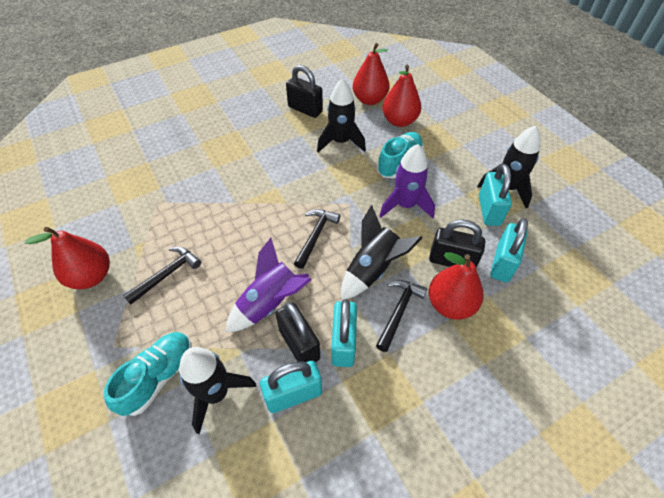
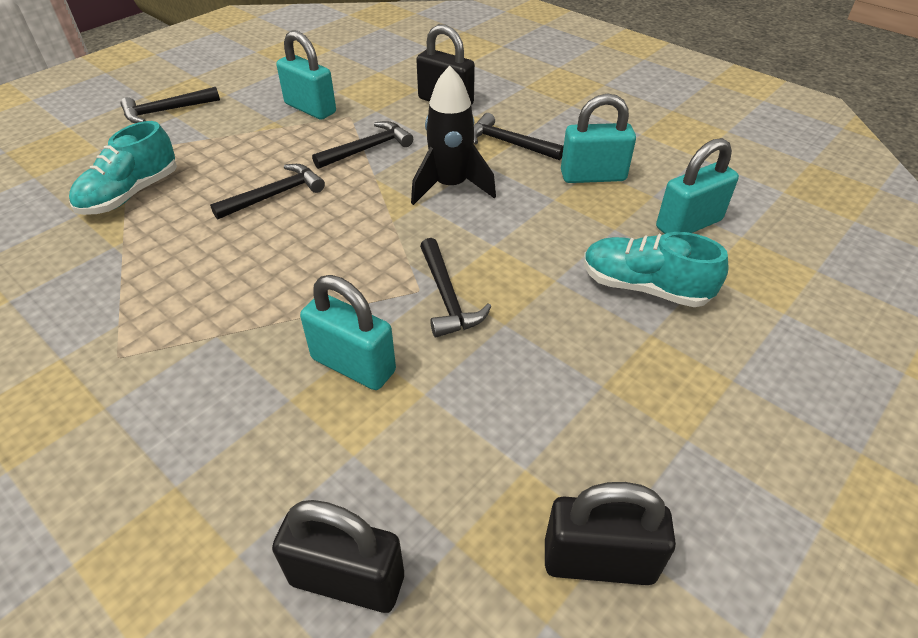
black hammer: [123,247,201,305] [294,209,340,269] [376,280,427,352] = 3 -> [121,87,220,123] [210,164,325,220] [312,121,413,169] [420,238,491,338] [474,113,564,160] = 5
black rocket: [179,347,257,434] [317,79,366,153] [341,205,422,300] [477,126,541,208] = 4 -> [411,66,496,205] = 1
purple rocket: [226,238,312,332] [380,144,435,218] = 2 -> none = 0
red pear: [25,227,110,289] [353,43,390,105] [382,65,421,127] [429,253,484,320] = 4 -> none = 0

